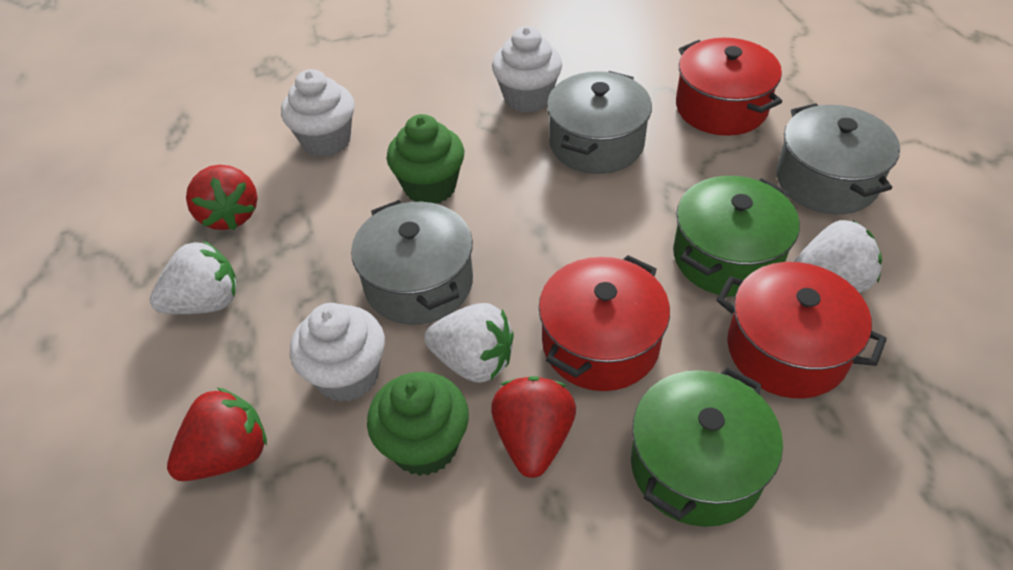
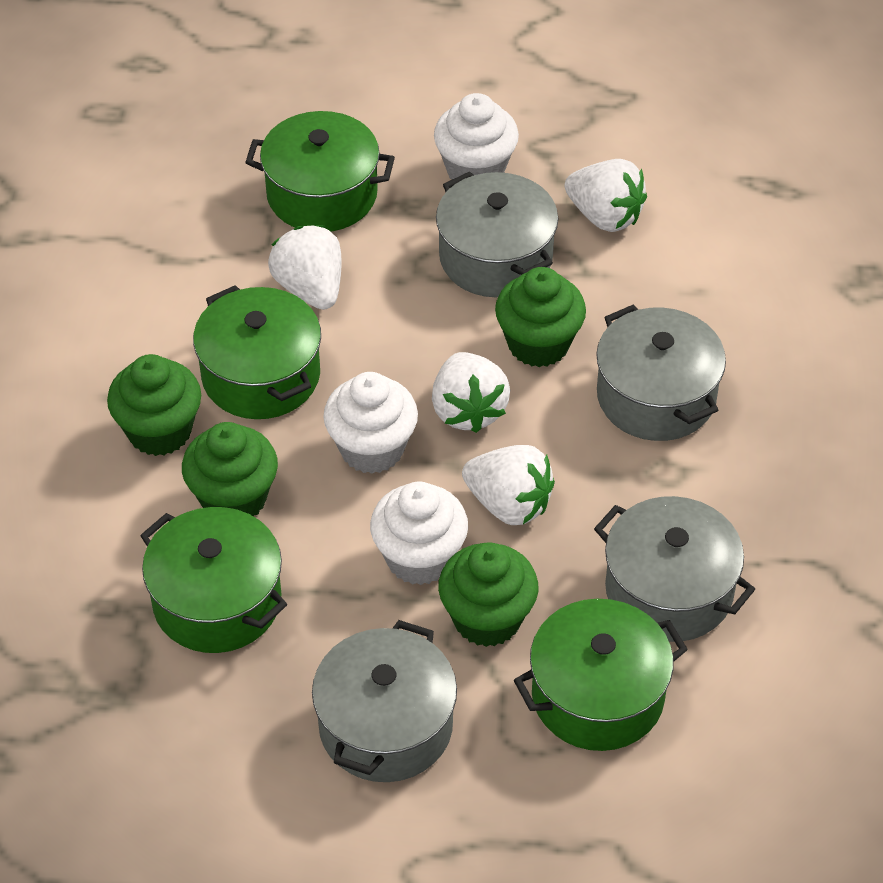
green cupcake: [367,372,469,476] [387,114,464,204] = 2 -> [107,354,201,456] [182,422,278,517] [438,542,538,647] [495,267,586,367] = 4
green pot: [631,367,783,527] [673,176,800,297] = 2 -> [140,507,287,653] [193,285,321,419] [245,111,395,232] [514,599,688,751] = 4
grey pot: [351,200,473,325] [547,71,652,174] [776,103,900,214] = 3 -> [312,620,457,782] [436,172,558,297] [594,496,755,642] [596,305,726,441] = 4
red pot: [539,255,670,391] [676,38,782,136] [716,262,887,398] = 3 -> none = 0
red strawberry: [167,387,267,481] [186,165,258,230] [491,376,576,478] = 3 -> none = 0
white strawberry: [150,241,237,314] [424,303,514,383] [794,220,882,293] = 3 -> [268,225,341,310] [432,352,510,433] [462,445,555,525] [564,159,647,232] = 4

